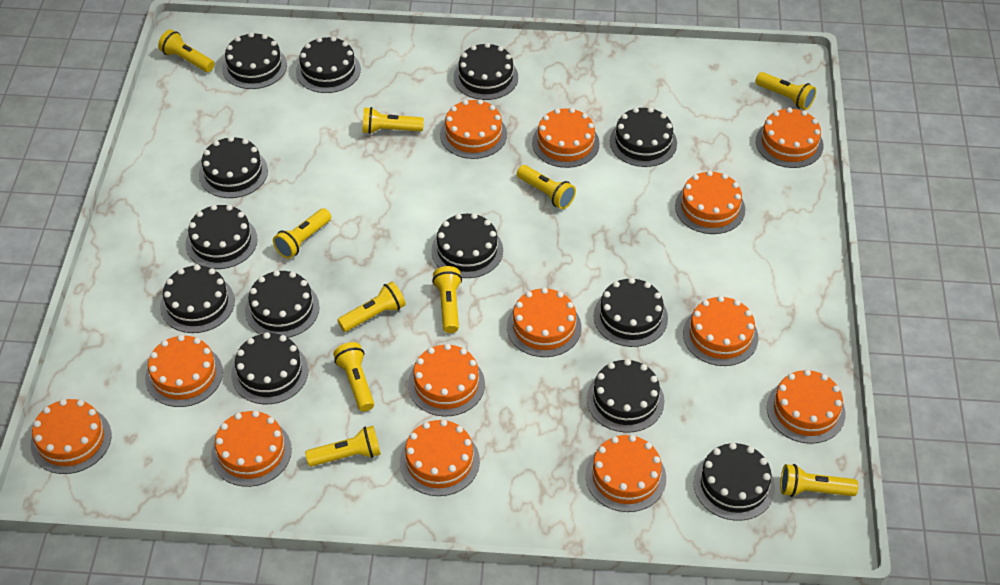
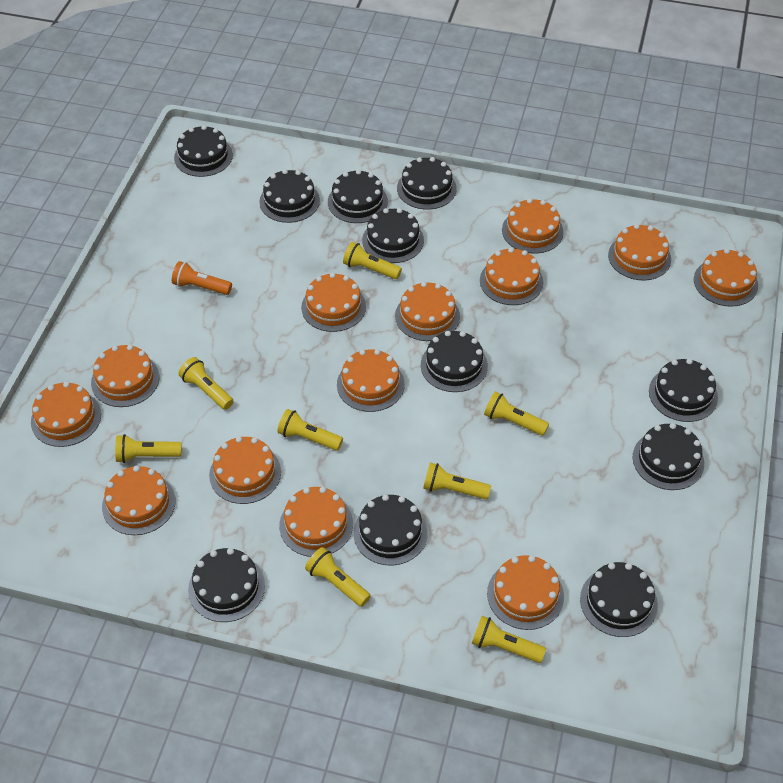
black cake: [160,264,235,333] [185,204,258,269] [199,136,268,198] [222,32,287,89] [231,332,308,404] [245,270,320,338] [296,36,361,93] [431,213,503,278] [454,43,518,100] [587,359,665,433] [593,278,668,347] [610,107,677,167] [693,442,775,521] = 13 -> [174,125,233,177] [188,548,265,622] [259,169,320,223] [328,170,388,223] [353,494,427,565] [362,208,424,263] [397,157,457,210] [421,331,488,392] [580,562,658,637] [633,423,704,490] [649,359,718,422] = 11
orange flashlight: none = 0 -> [172,261,232,295] = 1
yellow flashlight: [158,29,214,72] [273,208,331,259] [305,426,381,467] [333,342,374,412] [337,281,406,332] [362,107,424,134] [432,266,462,333] [517,165,576,209] [756,72,816,110] [780,464,858,497] = 10 -> [115,434,182,463] [179,357,234,410] [277,409,343,451] [305,547,371,607] [343,242,402,279] [423,463,491,499] [471,616,546,663] [484,392,549,436] = 8

